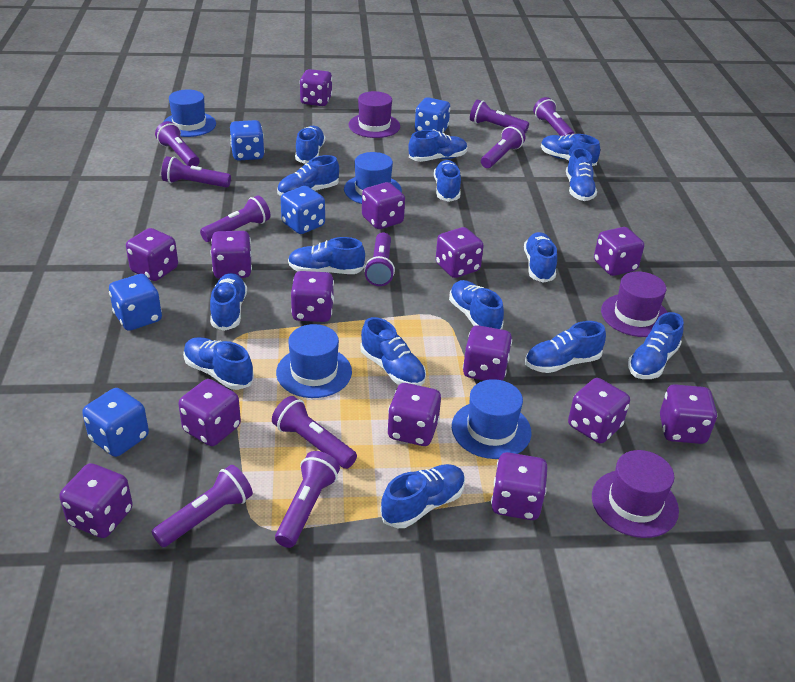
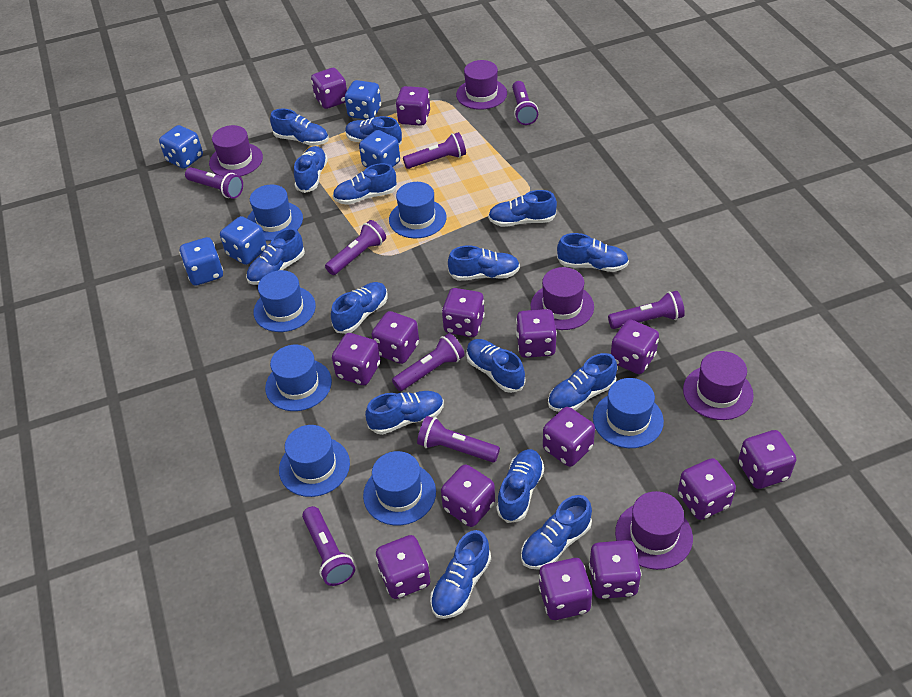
blue hat: [164,89,216,137] [276,324,352,398] [344,152,402,204] [452,379,531,459] = 4 -> [247,185,303,241] [254,270,316,332] [265,345,332,411] [279,425,350,497] [363,451,436,525] [389,182,446,238] [593,378,664,448] = 7
purple flashlight: [152,465,253,547] [155,121,199,166] [161,156,231,188] [200,195,271,242] [272,396,357,469] [275,451,340,548] [364,233,395,286] [470,99,529,133] [481,125,525,168] [533,97,575,136] = 10 -> [185,167,243,199] [302,506,355,586] [325,220,386,275] [392,333,465,391] [403,132,466,169] [417,416,500,462] [512,81,538,125] [608,291,685,329] = 8
purple hat: [349,91,400,138] [592,450,679,538] [601,272,668,337] = 3 -> [209,125,263,177] [456,60,507,110] [531,267,594,330] [615,491,693,570] [683,351,754,420] = 5

